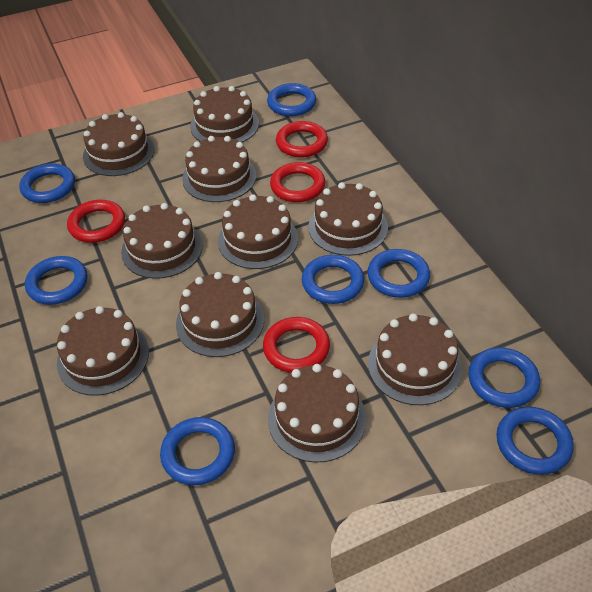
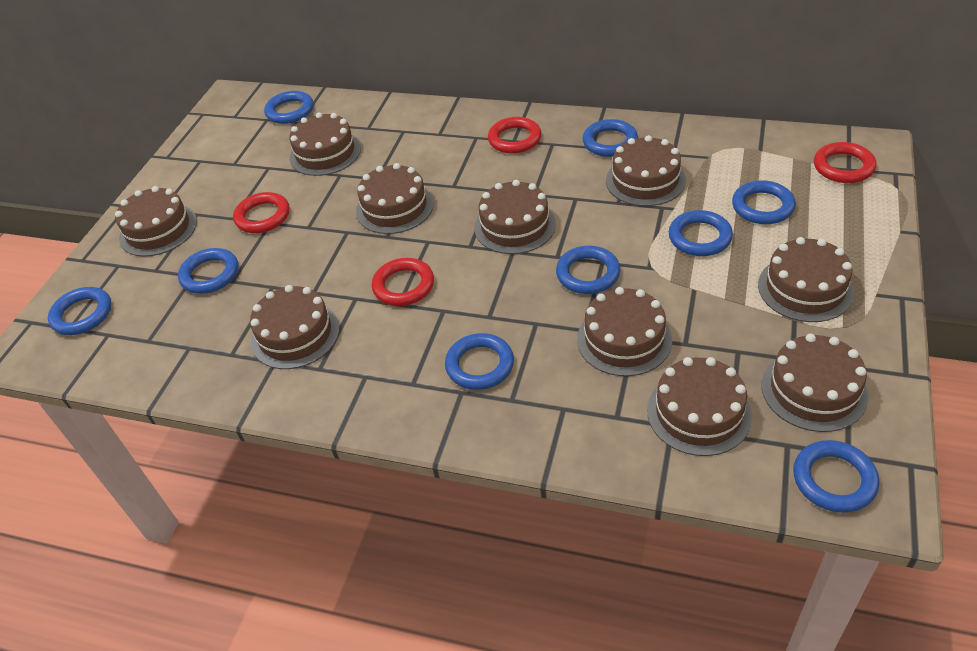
blue ring: [19,163,75,203] [25,256,88,305] [160,417,235,485] [267,83,316,117] [302,255,364,304] [367,249,430,298] [468,347,540,408] [496,407,574,475] = 8 -> [48,287,112,335] [178,248,238,294] [264,91,314,124] [445,333,514,390] [556,246,621,294] [582,119,638,157] [669,210,733,256] [732,180,796,224] [793,440,879,513] = 9

